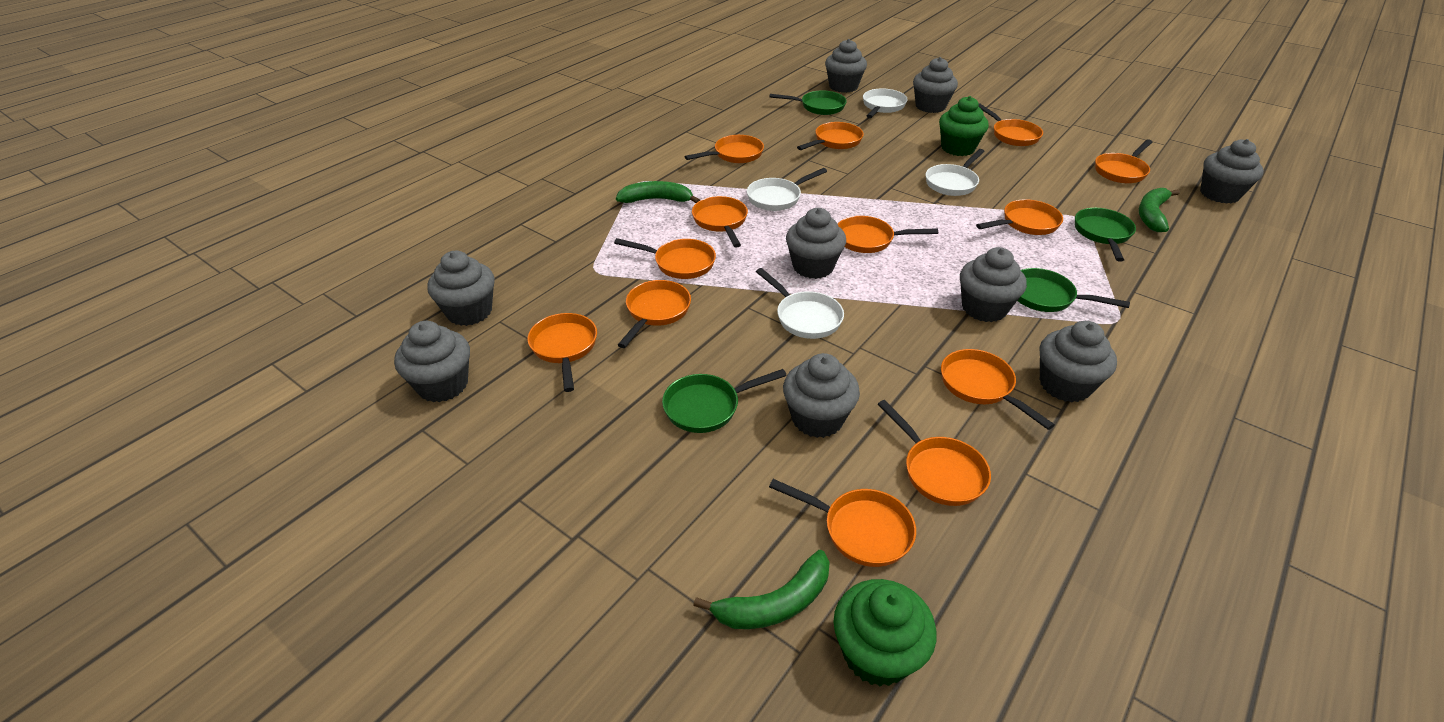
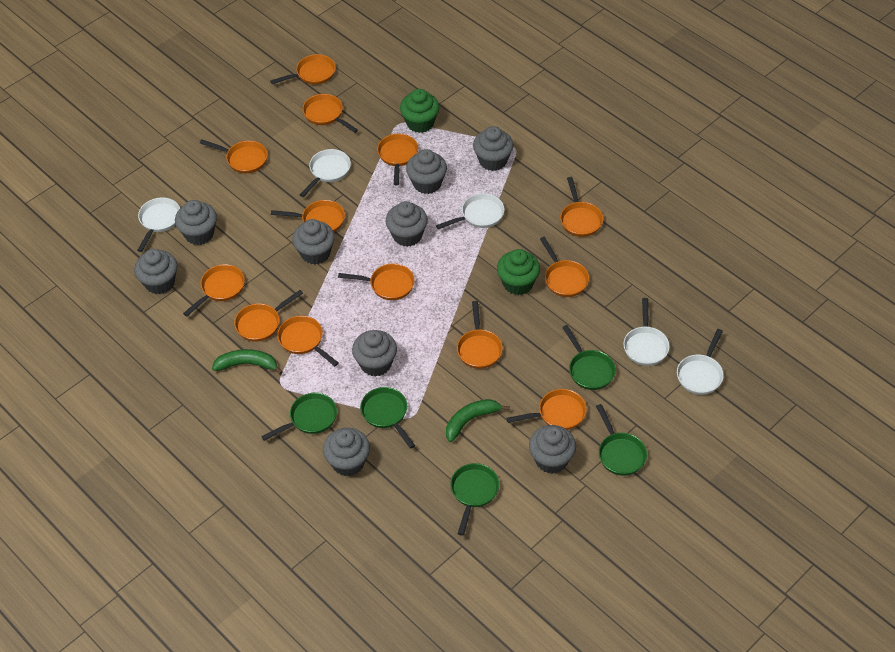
green banana: [616,181,700,203] [694,550,830,629] [1139,188,1180,232] = 3 -> [212,349,283,375] [446,399,510,442] = 2
green pan: [662,369,787,433] [770,91,847,115] [1017,268,1130,312] [1075,208,1136,262] = 4 -> [261,393,337,441] [360,387,415,449] [450,463,499,536] [562,325,616,390] [596,404,647,476] = 5
white pan: [747,168,827,211] [756,268,844,339] [863,89,908,118] [925,149,985,196] = 4 -> [137,197,180,252] [300,149,351,197] [436,193,505,230] [623,298,670,366] [677,329,724,395] = 5

